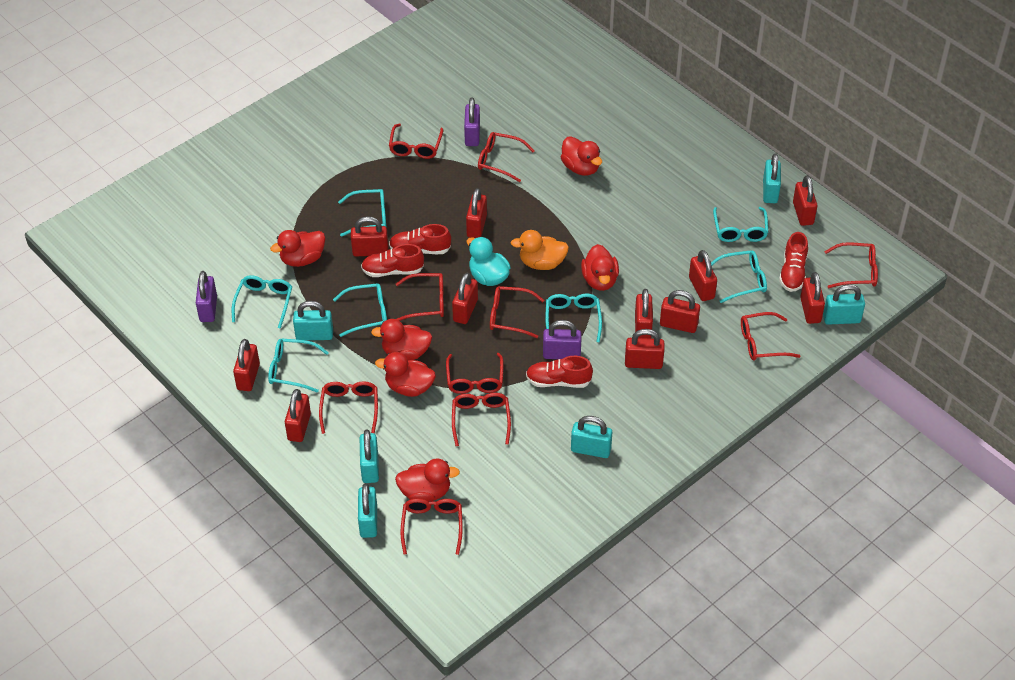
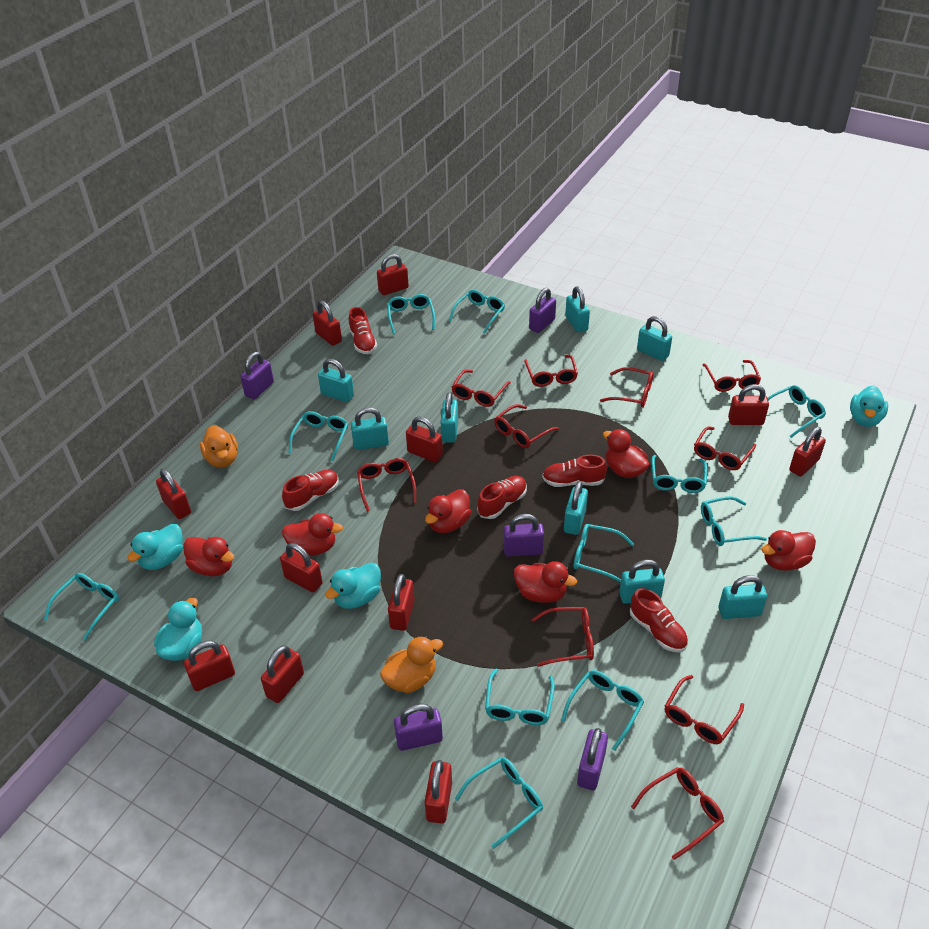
orange duck: [511,230,569,270] = 1 -> [200,425,238,468] [380,636,443,693] = 2
purple padlock: [196,271,217,322] [464,97,480,146] [543,320,582,359] = 3 -> [241,352,274,399] [394,704,443,751] [504,514,544,557] [529,288,556,333] [577,728,608,790] = 5
red shoe: [361,244,424,277] [389,224,451,254] [526,356,593,388] [779,232,808,292] = 4 -> [282,470,339,511] [348,307,377,354] [477,476,527,519] [542,455,607,487] [630,588,688,652] = 5
turquoise duck: [467,237,511,286] = 1 -> [127,524,183,570] [154,598,202,661] [325,562,381,609] [850,386,888,427] = 4
turquoise glasses: [232,275,292,329] [268,338,329,393] [333,283,387,337] [338,189,387,237] [545,293,602,342] [711,250,767,303] [713,207,769,242] = 7 -> [44,573,119,641] [289,411,348,461] [387,294,435,334] [449,290,505,334] [455,757,543,849] [485,669,555,725] [561,670,644,751] [574,524,634,583] [651,455,707,493] [701,496,767,546] [768,385,826,438] = 11
turquoise padlock: [293,301,333,340] [358,484,377,538] [360,430,379,483] [571,416,612,458] [763,154,781,203] [823,284,865,325] = 6 -> [318,359,354,402] [351,407,389,450] [441,392,458,443] [564,481,588,535] [565,286,590,333] [619,560,665,604] [637,316,672,361] [719,575,767,619] = 8

